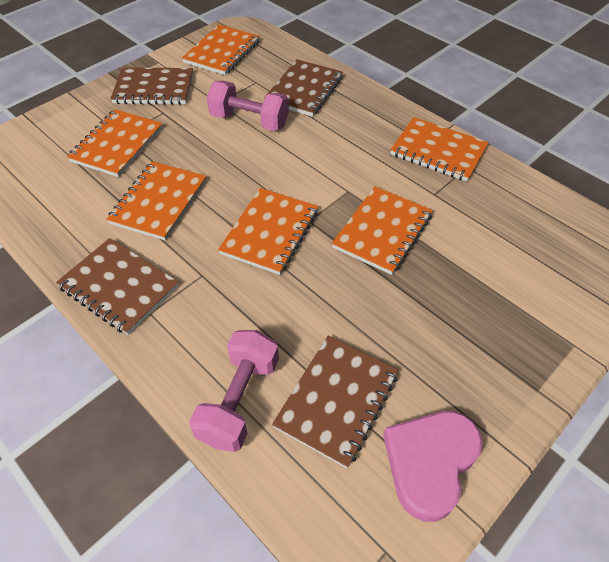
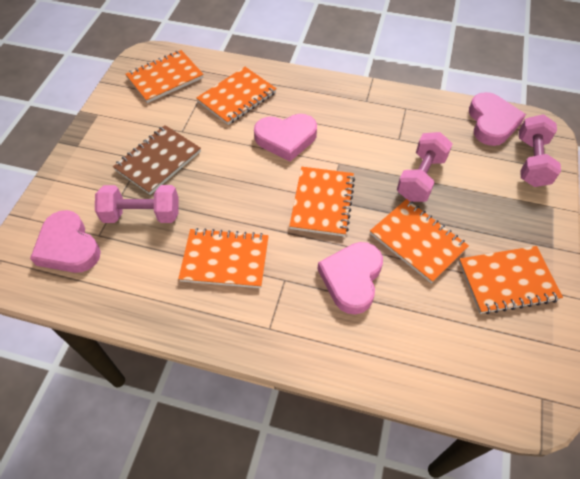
brown notebook: [56,238,179,335] [110,67,193,105] [264,59,343,117] [272,336,398,468] = 4 -> [113,125,201,195] = 1
pink dumbbell: [189,330,279,452] [207,81,289,131] = 2 -> [95,185,179,223] [397,132,452,202] [519,114,561,187] = 3
pink heart: [383,411,483,522] = 1 -> [30,210,101,273] [254,114,317,162] [317,242,383,315] [469,92,526,146] = 4

